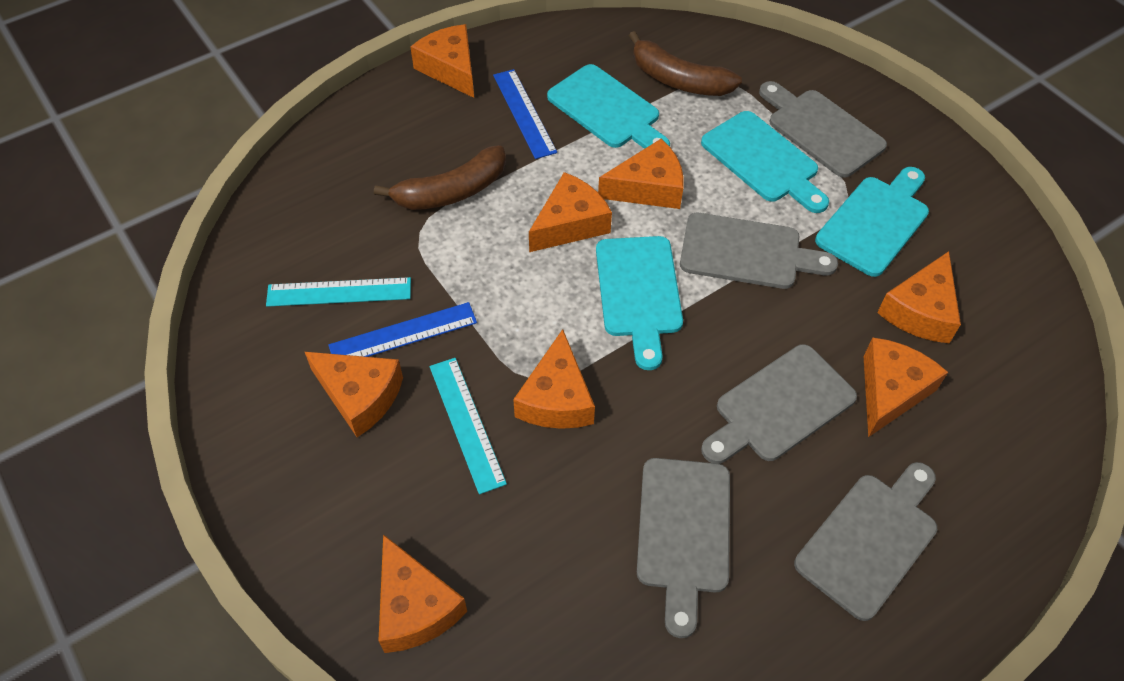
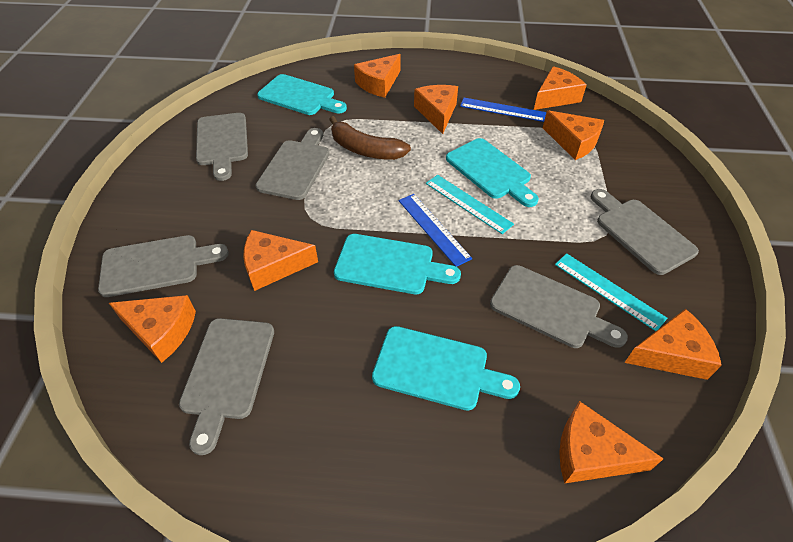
brown banana: [374,145,506,210] [629,31,742,96] = 2 -> [329,116,411,160] = 1
grey cutting board: [637,458,730,638] [680,213,838,289] [701,344,857,464] [759,81,887,178] [794,462,937,621] = 5 -> [98,235,229,297] [179,318,274,455] [196,113,248,181] [256,128,330,200] [490,265,628,348] [590,189,699,275] = 6

